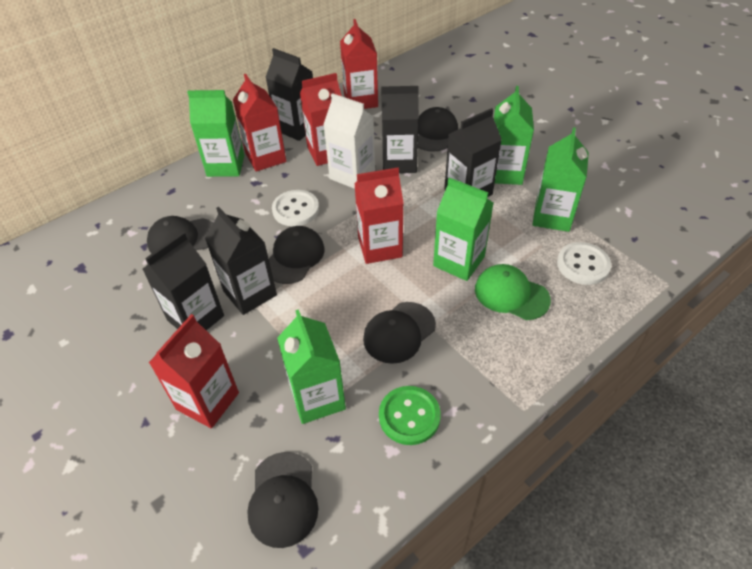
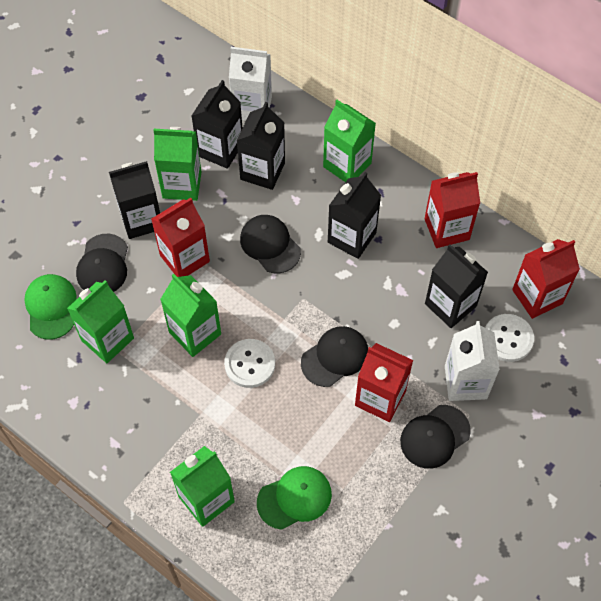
black cap: [147,216,213,254] [247,452,318,548] [269,226,325,284] [363,302,436,364] [418,107,458,152] = 5 -> [76,234,128,292] [240,215,301,273] [301,326,368,387] [400,405,471,469] = 4
green button: [379,386,441,445] = 1 -> none = 0
green cap: [475,264,551,320] = 1 -> [24,274,77,340] [257,466,332,530] = 2
red carton: [149,314,239,428] [233,74,286,172] [300,73,342,166] [340,19,378,109] [354,167,404,264] = 5 -> [151,198,210,277] [355,343,413,422] [425,172,480,248] [512,239,580,319] = 4
white carton: [323,93,375,189] = 1 -> [229,47,272,121] [445,321,500,401] = 2

